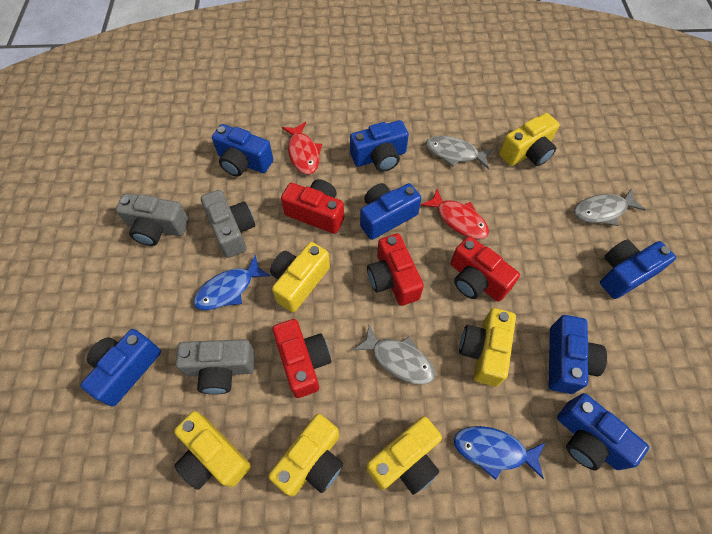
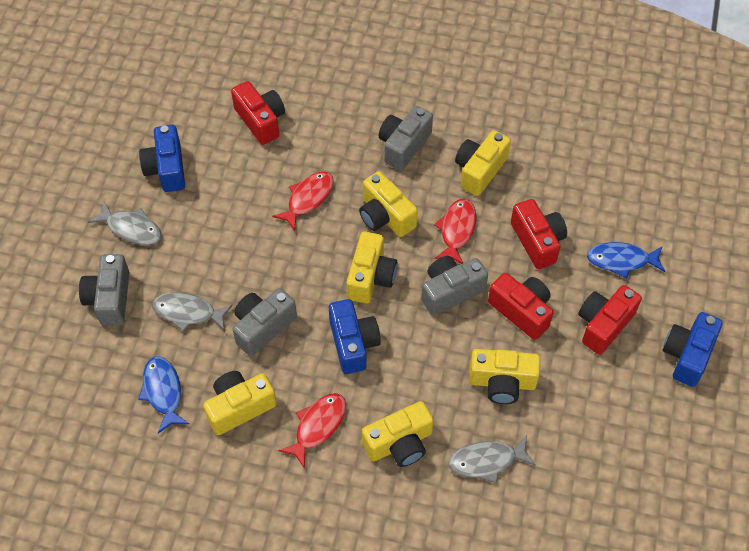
blue camera: [81,329,161,406] [212,124,273,177] [350,120,409,172] [360,183,421,240] [548,315,607,394] [557,393,649,470] [600,239,676,299] = 7 -> [139,125,185,192] [329,299,381,374] [663,312,723,387] = 3
grey camera: [116,193,189,246] [175,339,255,394] [201,190,255,258] = 3 -> [79,254,129,326] [233,288,297,356] [379,106,433,171] [421,256,488,316] = 4
red fish: [282,122,322,174] [420,189,489,239] = 2 -> [272,172,334,231] [278,393,346,469] [434,199,476,264] = 3

